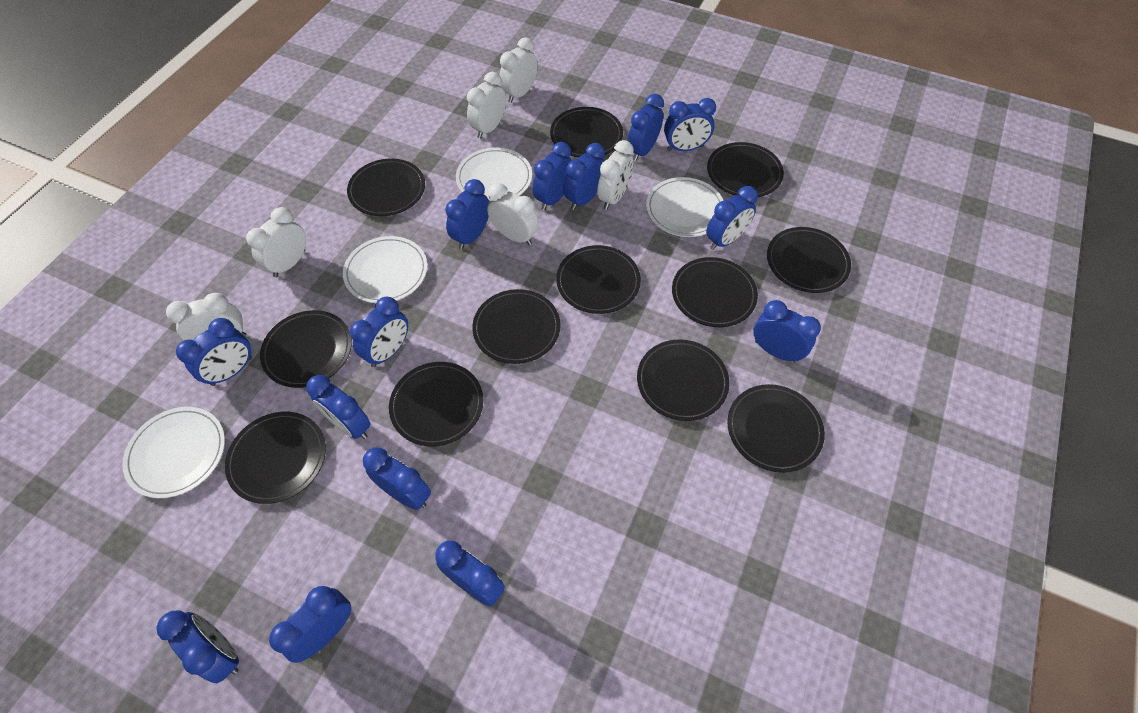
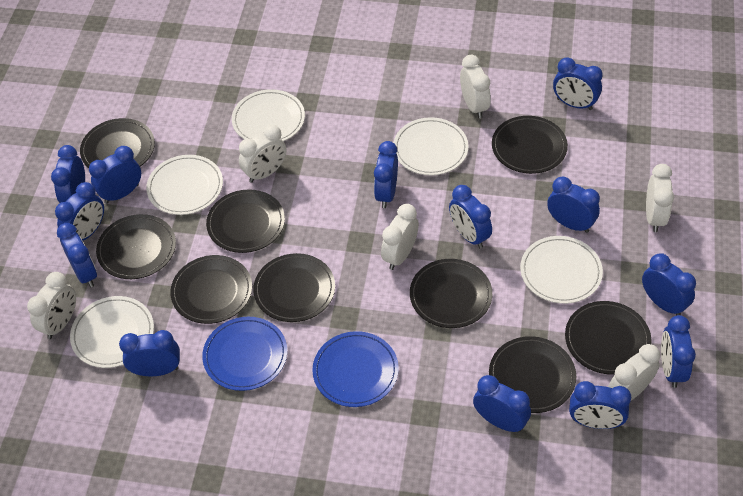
black plate: [225,412,326,504] [260,310,352,388] [347,159,425,216] [389,362,483,446] [472,289,561,364] [550,107,623,158] [556,245,641,314] [637,339,730,421] [672,257,758,327] [707,142,784,197] [727,384,825,473] [767,227,851,293] = 12 -> [80,118,155,168] [96,214,176,279] [170,255,252,324] [206,189,285,253] [253,253,335,322] [410,259,492,328] [489,336,576,413] [492,116,568,174] [565,301,651,375] = 9
blue clock: [157,610,239,683] [176,318,252,386] [269,586,351,663] [306,375,370,439] [350,297,408,367] [363,447,431,510] [435,540,505,606] [445,179,489,249] [533,142,572,210] [563,143,605,210] [628,94,664,161] [664,98,716,151] [706,186,758,250] [753,300,821,363] = 14 -> [51,145,85,203] [55,182,104,241] [57,223,97,287] [89,146,141,204] [119,330,180,376] [374,141,398,208] [449,185,492,248] [473,375,531,433] [547,176,600,233] [553,57,603,110] [569,381,631,429] [642,253,696,315] [661,315,696,388] = 13
blue plate: none = 0 -> [202,317,287,391] [312,331,399,407] = 2
white plate: [122,407,225,498] [343,236,427,303] [456,147,532,202] [646,177,724,237] = 4 -> [70,296,154,368] [146,155,223,215] [232,89,305,141] [393,117,469,175] [520,236,603,304] = 5

